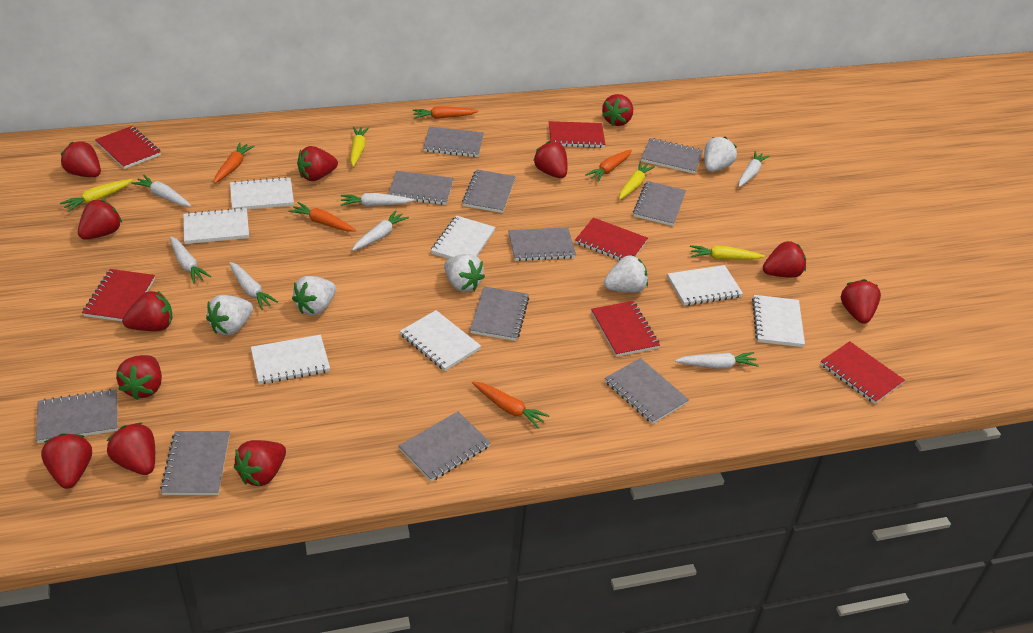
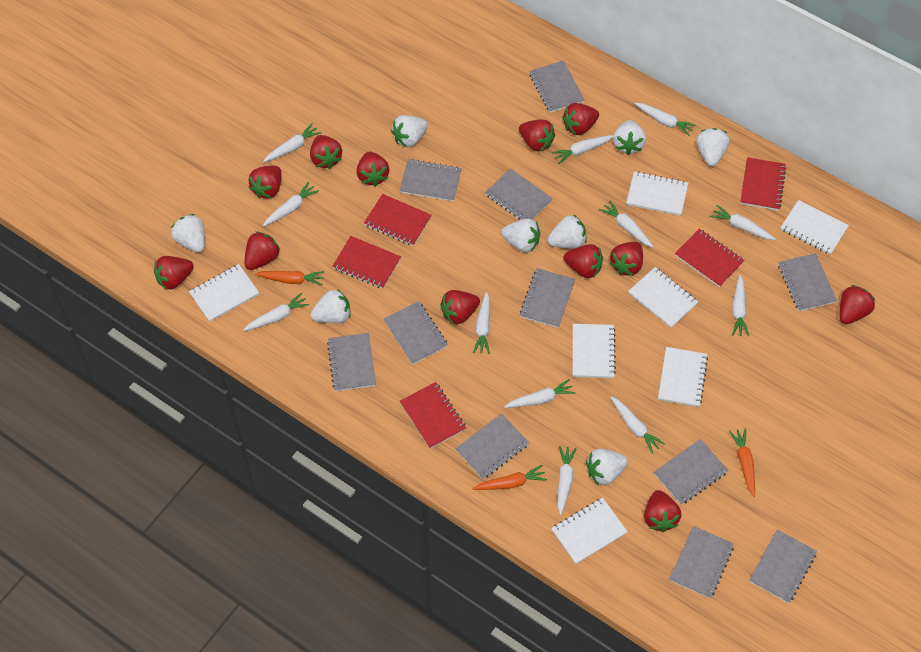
orange carrot: [214,142,255,183] [288,202,356,232] [412,106,478,119] [472,381,550,429] [585,150,632,182] = 5 -> [254,271,324,285] [472,465,547,490] [729,428,755,497] = 3
red notebook: [82,269,155,321] [95,126,161,169] [549,121,605,148] [575,218,648,261] [591,301,660,357] [820,341,905,404] = 6 -> [332,236,401,289] [364,194,432,246] [400,382,466,449] [675,229,745,287] [740,157,786,210] = 5
white carrot: [131,175,191,207] [170,236,211,284] [229,262,278,310] [341,193,414,206] [352,210,409,251] [675,352,759,369] [739,151,770,187] = 7 -> [243,293,309,331] [263,123,321,163] [263,182,319,227] [473,292,490,354] [504,379,576,408] [552,135,614,164] [558,446,577,515] [599,201,654,248] [611,396,665,454] [635,103,696,136] [710,205,775,240] [732,275,749,336] = 12
white strawberry: [206,295,253,335] [292,276,336,315] [444,254,485,292] [604,255,648,293] [704,137,737,172] = 5 -> [171,214,205,253] [311,289,351,323] [391,115,428,147] [501,219,540,252] [547,214,586,248] [586,449,628,485] [613,120,646,155] [697,128,729,166] = 8
yellow carrot: [60,179,133,212] [350,127,369,167] [619,162,655,199] [690,245,765,260] = 4 -> none = 0

